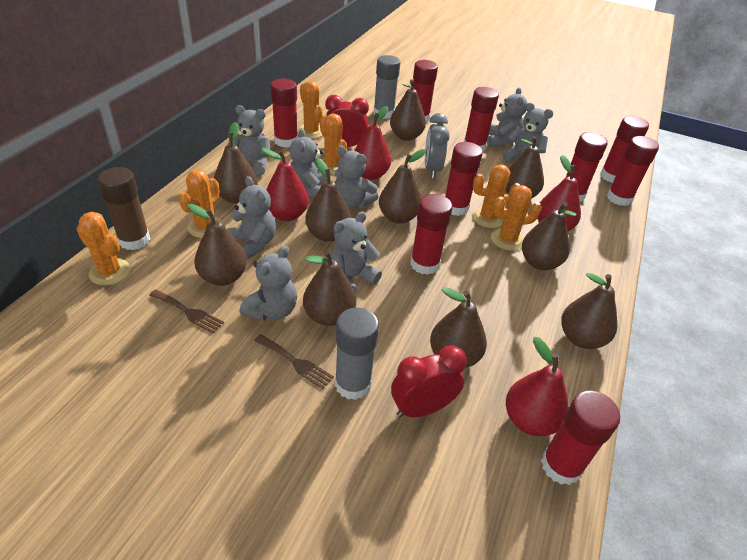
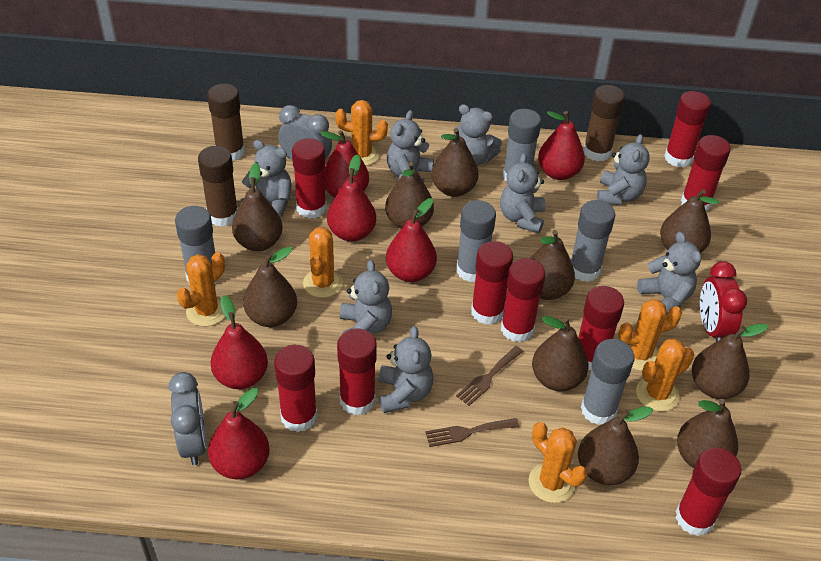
brown glue stick: [98,167,150,250] = 1 -> [198,146,238,227] [207,84,245,161] [583,85,625,161] = 3
grey clock: [425,113,450,178] = 1 -> [169,372,206,465] [278,105,332,159] = 2
grey glue stick: [335,308,379,400] [373,55,400,119] = 2 -> [175,206,217,285] [456,200,496,282] [503,109,541,182] [571,200,615,282] [581,339,635,425] = 5
red clock: [325,95,369,147] [391,345,467,418] = 2 -> [700,261,747,342] = 1
red pear: [260,148,309,221] [354,106,391,180] [506,337,569,436] [537,155,581,231] = 4 -> [208,388,270,479] [210,295,268,389] [320,130,369,197] [327,154,376,242] [386,198,437,282] [538,111,585,180] = 6

